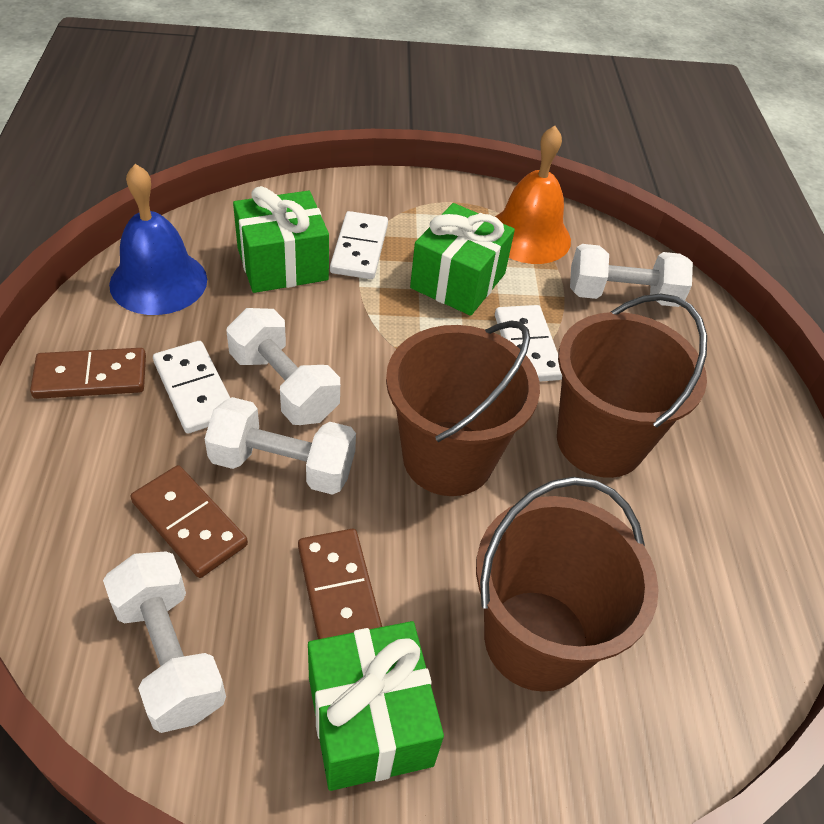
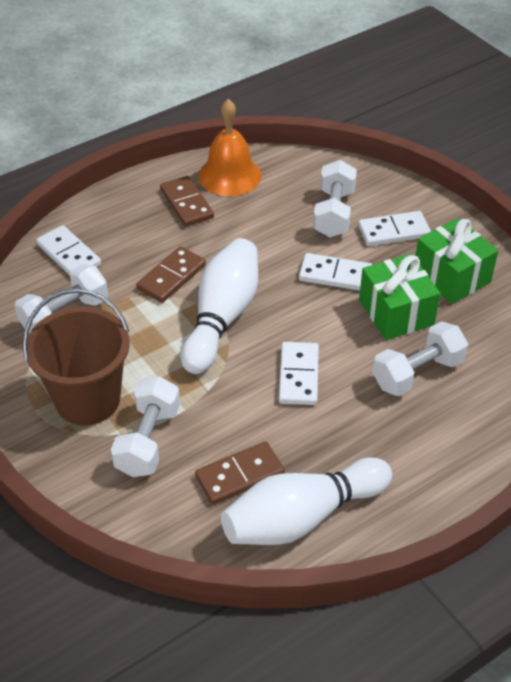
blue bell: [109,164,207,315] = 1 -> none = 0
brown bucket: [386,321,540,496] [476,477,659,692] [557,293,707,478] = 3 -> [23,288,130,425] = 1
green gift: [233,186,329,293] [308,621,444,791] [410,203,515,316] = 3 -> [359,254,440,340] [415,218,498,304] = 2
white bowling pin: none = 0 -> [181,238,258,374] [221,458,392,545] = 2
white domino: [153,341,230,434] [330,211,388,279] [495,305,562,382] = 3 -> [36,225,101,275] [279,342,319,405] [299,253,372,291] [358,211,431,246] = 4

